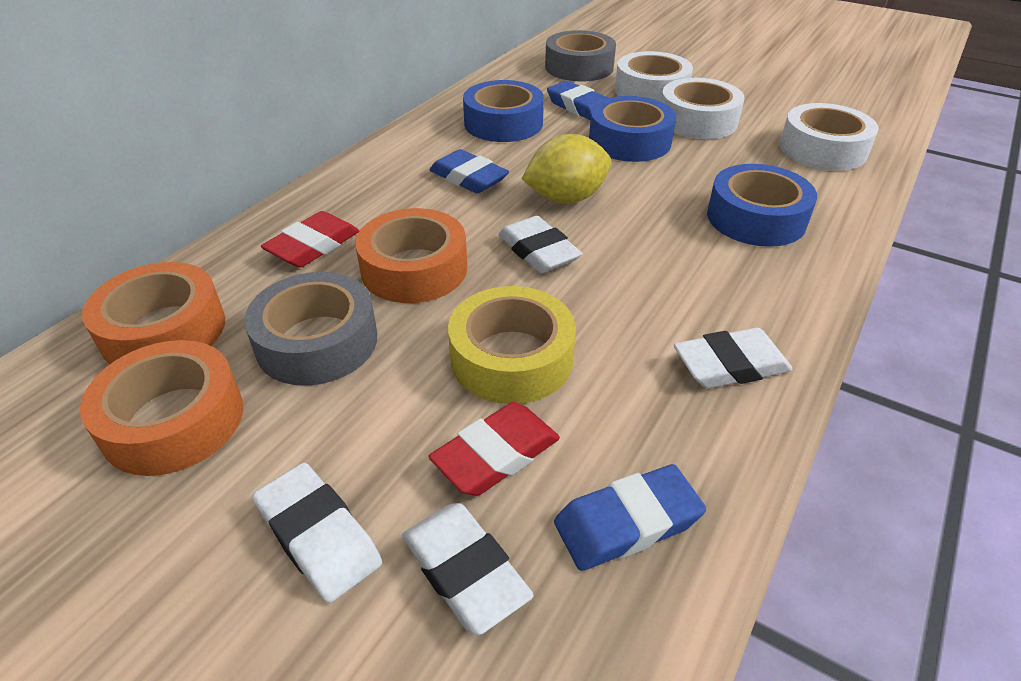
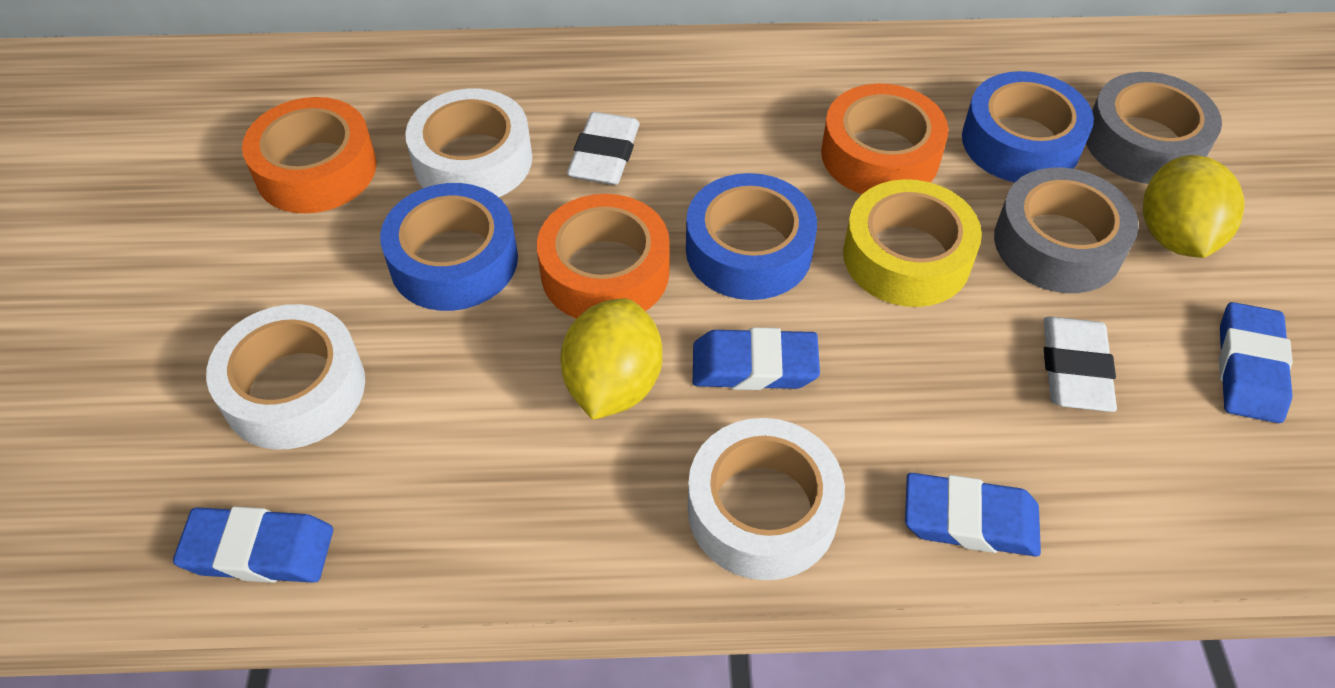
blue eraser: [430,149,509,194] [547,80,608,120] [554,464,706,571] = 3 -> [173,506,333,583] [693,327,820,390] [905,473,1041,557] [1219,302,1293,423] = 4
red eraser: [261,211,359,268] [428,402,560,496] = 2 -> none = 0
white eraser: [252,463,382,603] [402,503,533,635] [498,216,583,273] [674,328,793,388] = 4 -> [567,112,640,185] [1043,316,1117,412] = 2
yellow lemon: [522,134,612,204] = 1 -> [560,298,662,420] [1143,155,1245,258] = 2

